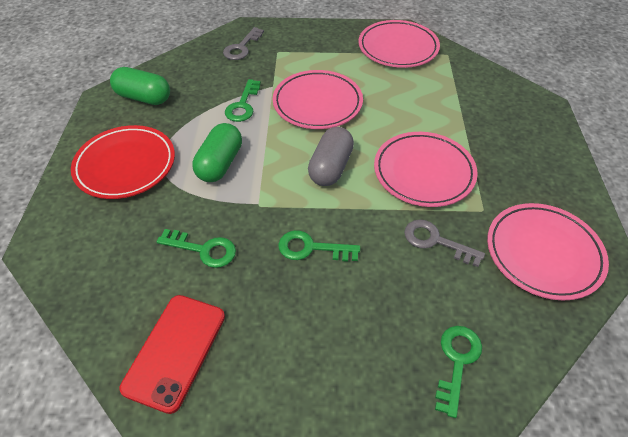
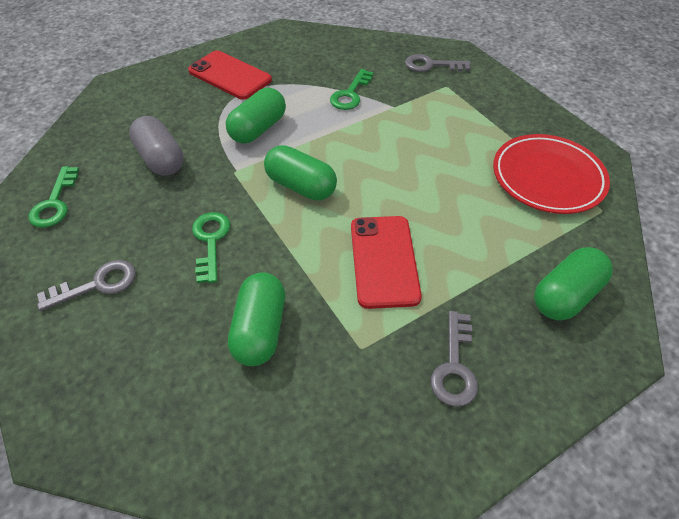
green capsule: [110,67,170,105] [192,123,242,182] = 2 -> [226,88,286,143] [228,272,285,366] [264,145,337,201] [534,247,613,321] = 4
green key: [157,229,236,268] [225,79,261,122] [278,230,360,262] [435,326,482,418] = 4 -> [28,166,79,228] [192,212,230,283] [330,69,374,110] = 3
grey key: [223,27,264,60] [404,220,485,267] = 2 -> [37,260,136,311] [405,54,471,72] [431,311,478,407] = 3
pink plate: [273,70,363,129] [359,20,440,68] [374,132,478,207] [487,203,609,300] = 4 -> none = 0
red phone: [120,295,225,414] = 1 -> [188,50,272,100] [351,216,422,309] = 2

